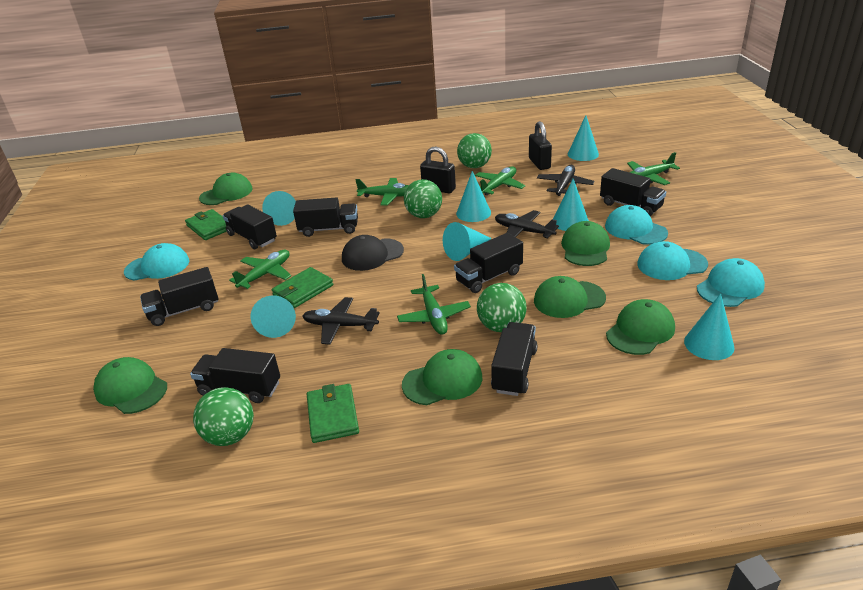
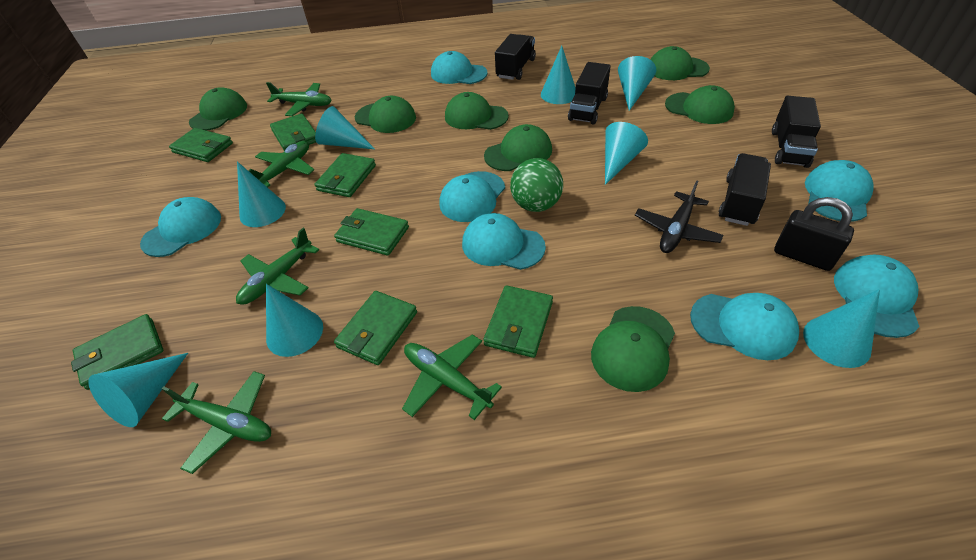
black cap: [342,235,404,271] = 1 -> none = 0
black padlock: [420,147,456,193] [529,121,552,170] = 2 -> [774,197,854,271] = 1
black plane: [303,297,379,345] [495,210,559,238] [537,165,594,196] = 3 -> [635,180,724,253] = 1
black truck: [140,267,218,326] [190,348,280,403] [223,204,277,249] [293,197,358,237] [454,233,523,293] [491,322,538,396] [600,168,666,216] = 7 -> [495,34,536,80] [568,62,611,125] [719,153,771,226] [772,96,821,168] = 4
green ball: [193,387,254,446] [404,179,442,218] [457,133,492,168] [477,283,527,332] = 4 -> [510,158,563,212] = 1
green cap: [93,357,167,414] [199,173,253,205] [402,349,482,405] [534,276,606,318] [561,221,610,266] [606,299,675,355] = 6 -> [189,87,247,131] [355,96,416,133] [445,92,509,130] [484,124,552,171] [591,306,675,392] [650,46,710,80] [665,85,735,124] = 7
green wallet: [185,209,227,240] [272,267,334,308] [307,384,359,443] = 3 -> [71,314,163,390] [169,128,233,162] [270,114,316,151] [315,153,376,197] [334,208,409,256] [334,291,417,365] [483,285,553,358] = 7
turquoise cap: [124,243,189,281] [605,205,668,245] [637,241,708,280] [697,258,765,307] = 4 -> [140,197,221,257] [431,51,488,84] [439,171,505,222] [462,213,546,270] [690,293,799,360] [805,160,873,222] [834,254,920,338] = 7
turquoise cone: [251,295,296,338] [262,191,296,226] [443,222,492,261] [456,171,491,222] [553,179,589,231] [568,115,599,161] [684,293,734,360] = 7 -> [88,353,188,427] [237,161,286,227] [266,284,323,357] [315,106,375,149] [541,46,576,104] [605,122,648,185] [618,56,656,111] [803,289,880,368] = 8

